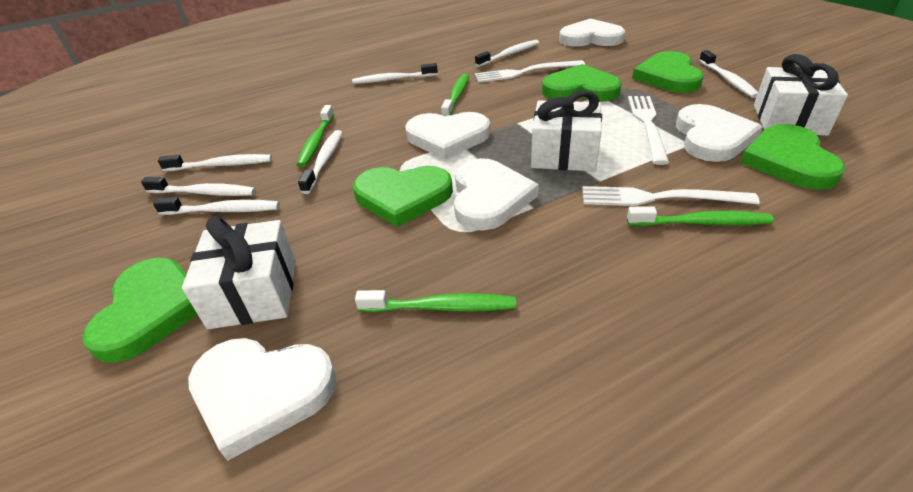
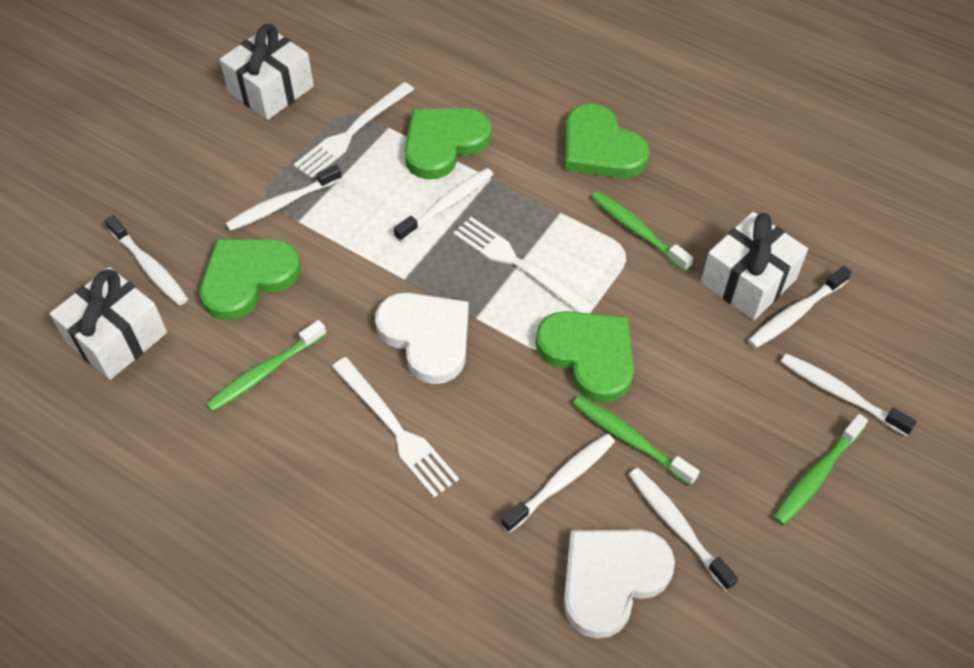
green heart: [82,258,198,363] [353,166,453,227] [542,64,621,102] [632,51,704,93] [740,124,846,190] = 5 -> [200,239,301,320] [404,108,492,180] [536,311,634,403] [565,104,650,178] = 4
white heart: [188,338,337,461] [405,112,490,159] [454,158,539,231] [559,19,625,47] [676,104,763,162] = 5 -> [375,293,469,384] [564,529,675,639] = 2

